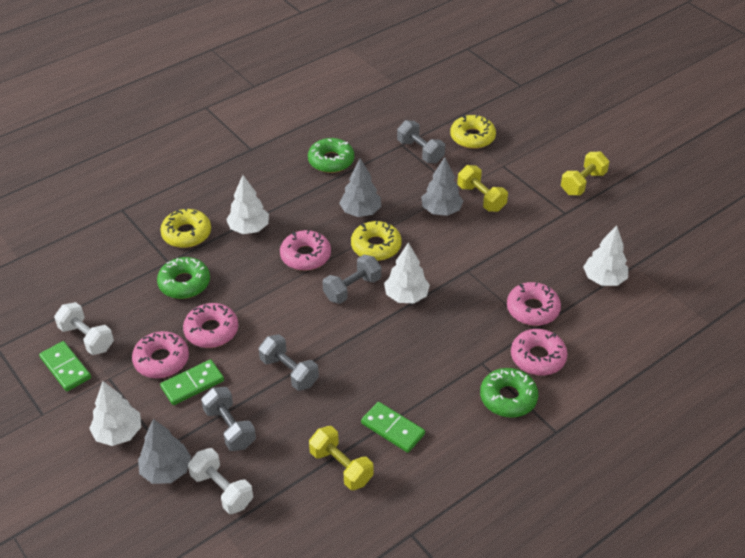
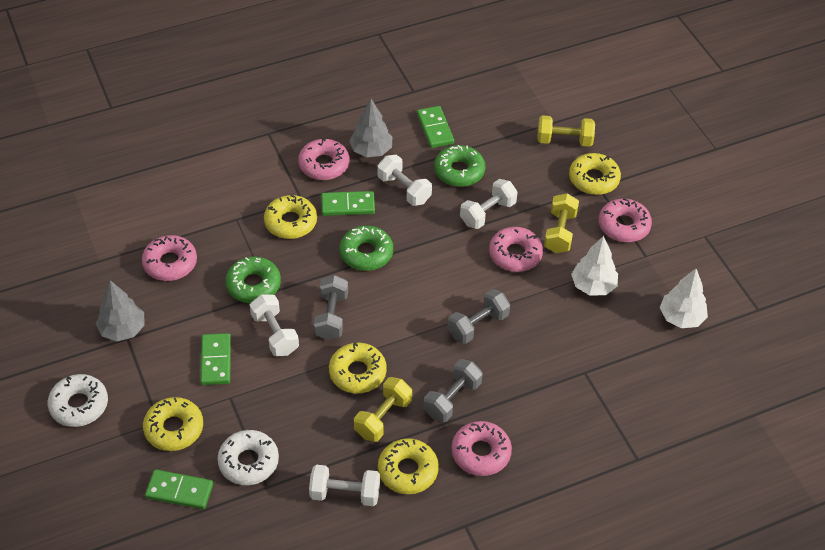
green domino: [39,341,91,391] [160,359,224,405] [361,402,425,453] = 3 -> [145,469,213,509] [200,333,231,385] [321,191,375,216] [417,106,454,148] = 4
grey dumbbell: [201,387,256,451] [258,334,319,391] [323,255,381,304] [397,120,445,163] = 4 -> [314,275,348,340] [424,359,482,422] [447,289,510,344] = 3
grey tree: [138,419,191,484] [339,158,381,217] [421,157,463,216] = 3 -> [96,280,145,342] [349,99,392,157] = 2
white donut: none = 0 -> [48,374,108,427] [217,430,279,485] = 2
white dumbbell: [54,302,114,355] [188,448,253,514] = 2 -> [250,295,299,356] [309,465,380,506] [377,155,432,206] [460,179,518,229] = 4
white tree: [89,381,141,446] [226,175,269,234] [384,242,430,303] [583,225,628,286] = 4 -> [571,236,618,295] [660,269,708,328] = 2
yellow donut: [160,208,211,248] [351,221,401,261] [450,115,496,149] = 3 -> [143,397,203,451] [264,195,317,239] [329,342,387,393] [378,438,439,494] [569,153,621,195] = 5

